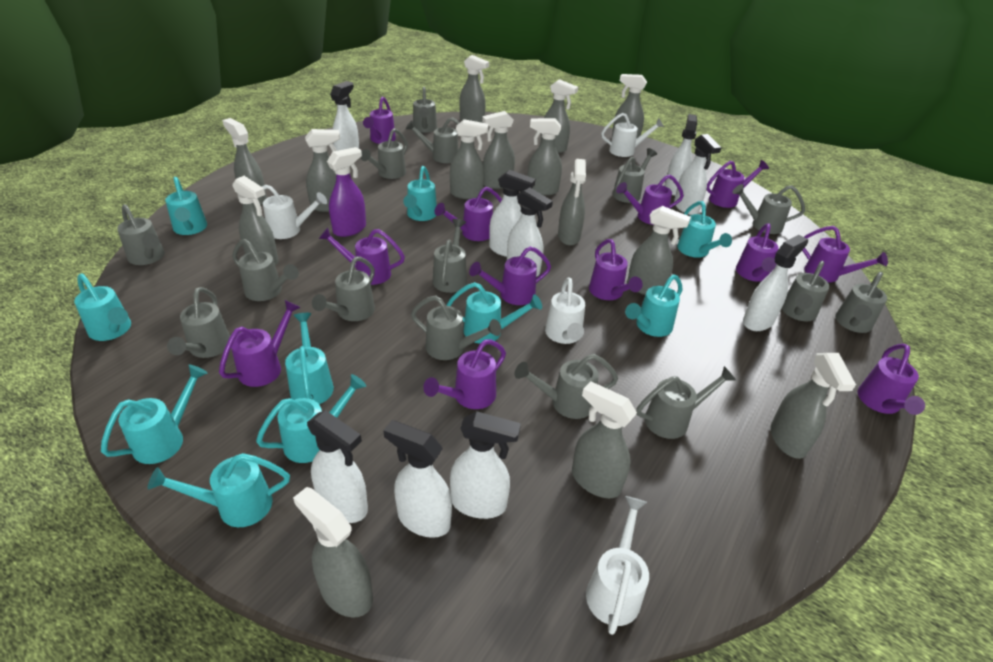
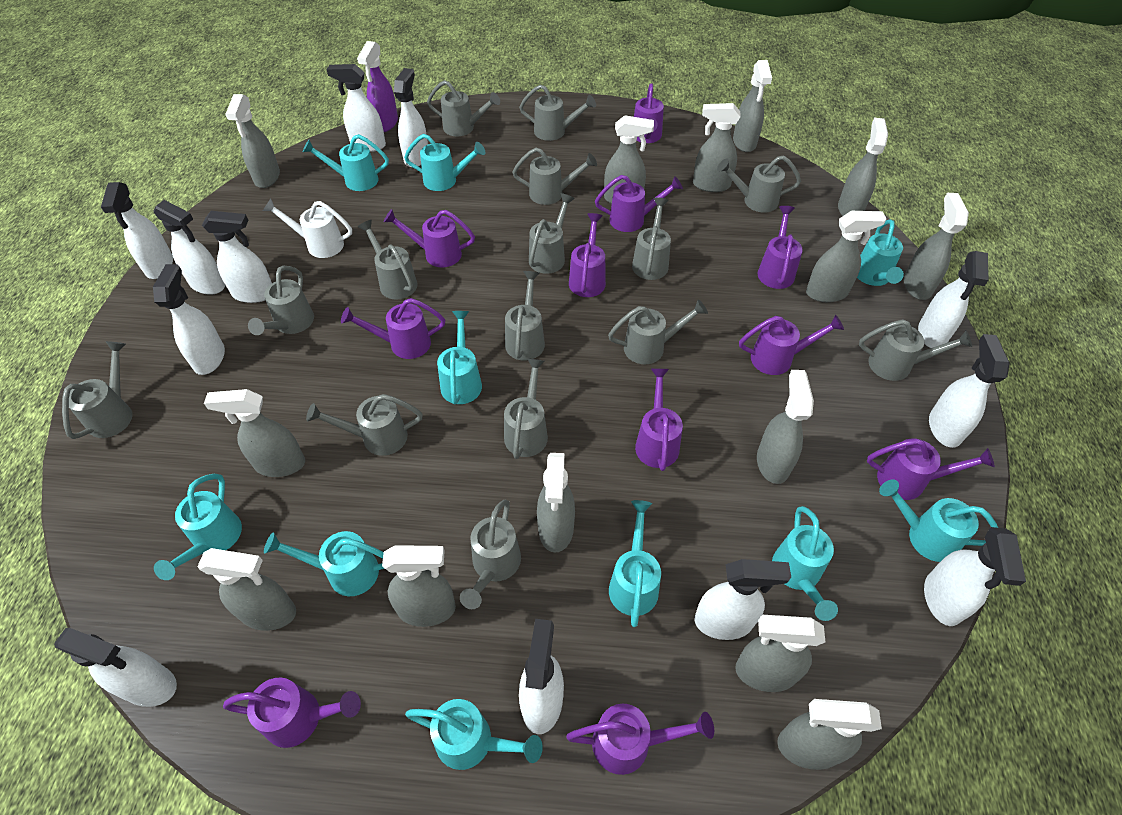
purple watering can: [219,300,301,387] [319,227,405,285] [363,96,396,144] [423,340,506,409] [435,187,502,241] [469,246,551,305] [589,239,643,300] [616,175,684,225] [706,160,769,208] [736,223,779,282] [802,226,888,282] [858,344,925,415] = 12 -> [223,677,361,748] [341,298,445,359] [384,209,475,267] [566,704,714,775] [569,213,606,297] [595,175,683,232] [634,83,664,143] [635,369,683,471] [739,315,844,375] [757,206,803,289] [867,439,995,500] = 11
white spray bottle: [307,410,368,523] [330,81,359,151] [383,420,452,538] [450,411,521,519] [489,170,535,257] [507,187,553,277] [665,114,697,196] [674,134,722,215] [743,235,808,331] = 9 -> [54,628,177,707] [101,182,173,279] [153,200,226,295] [153,264,225,375] [202,211,272,303] [326,64,386,152] [394,68,428,167] [519,619,564,734] [694,559,791,640] [918,251,989,348] [924,527,1026,626] [929,334,1010,448] = 12
white watering can: [262,185,327,239] [545,277,585,344] [586,496,649,635] [601,113,664,157] = 4 -> [263,199,352,258] = 1

